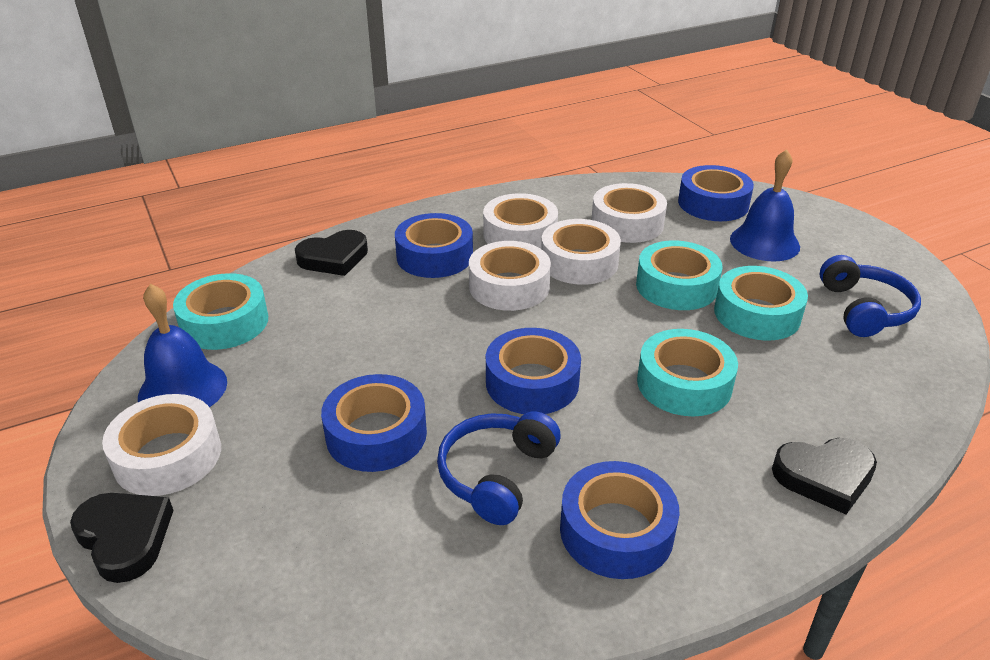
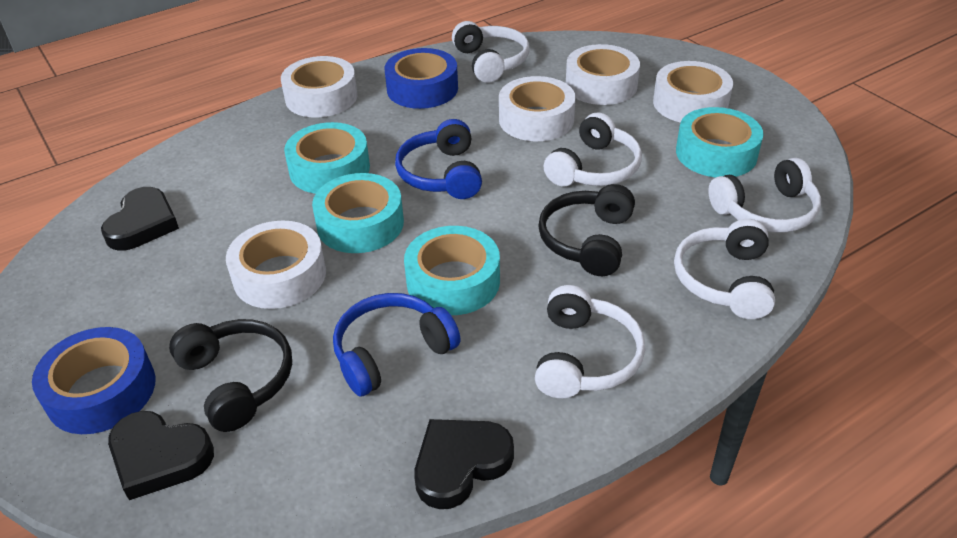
black headphones: none = 0 -> [169,319,292,432] [538,184,635,276] = 2
blue bell: [138,284,227,408] [730,149,800,261] = 2 -> none = 0
blue tape: [321,374,427,472] [395,213,473,278] [486,328,581,414] [560,461,680,579] [678,165,754,221] = 5 -> [32,327,156,434] [385,48,458,109] = 2
white headphones: none = 0 -> [452,21,530,83] [535,285,645,398] [544,112,642,186] [674,219,775,319] [708,158,821,233] = 5

